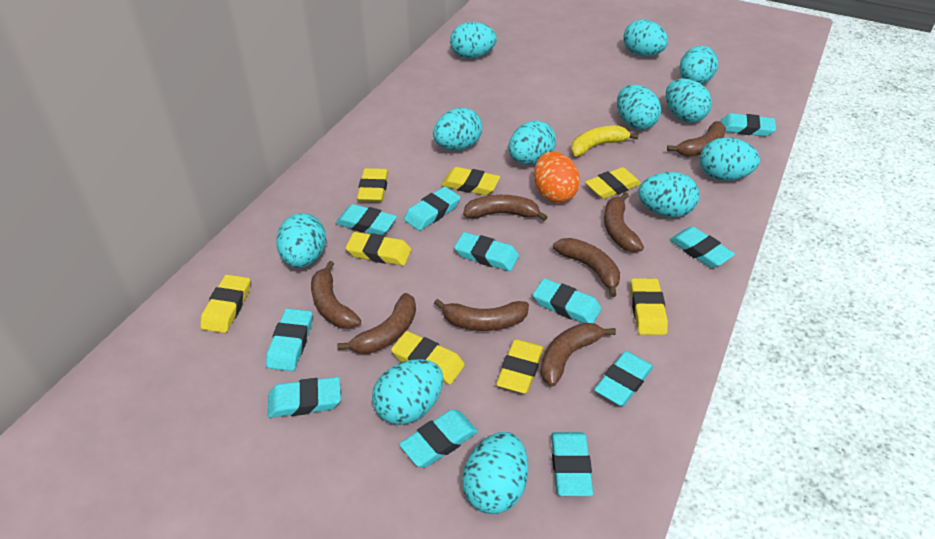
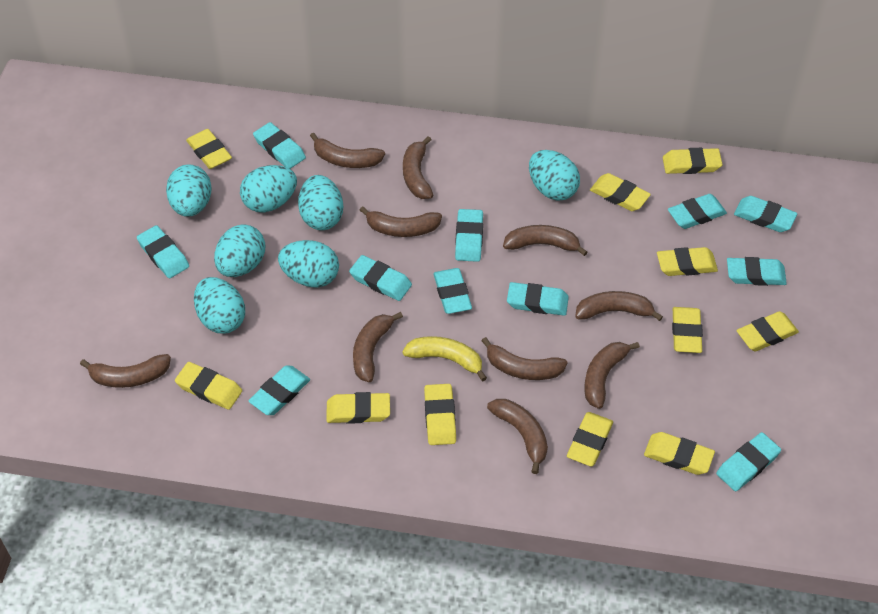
brown banana: [311,261,361,329] [337,293,416,354] [434,299,529,331] [463,195,547,221] [540,323,616,386] [553,238,620,297] [604,192,644,252] [667,121,726,157] = 8 -> [80,354,171,388] [310,133,385,168] [353,312,403,382] [360,206,442,237] [403,136,433,199] [481,337,568,380] [487,399,548,474] [503,225,587,256] [575,291,663,321] [584,342,640,409] = 10
orange egg: [534,152,580,203] = 1 -> none = 0
turquoise egg: [276,213,326,268] [372,359,443,425] [433,108,482,150] [450,22,497,59] [462,432,528,514] [509,121,556,164] [617,85,661,130] [623,20,668,56] [638,172,700,217] [666,79,712,123] [679,46,718,84] [700,137,760,181] = 12 -> [166,164,212,217] [194,277,245,334] [214,224,265,277] [240,165,297,212] [278,240,339,288] [298,175,343,230] [529,150,580,201] = 7
yellow eraser: [200,274,250,333] [346,232,411,266] [357,168,389,202] [391,331,465,385] [441,167,500,195] [496,339,544,394] [585,167,641,199] [630,278,668,335] = 8 -> [175,362,242,410] [186,129,232,169] [326,392,390,424] [424,384,456,445] [567,412,613,467] [590,173,651,211] [644,432,715,475] [657,247,718,276] [663,148,722,174] [672,307,703,353] [736,311,799,351] = 11

